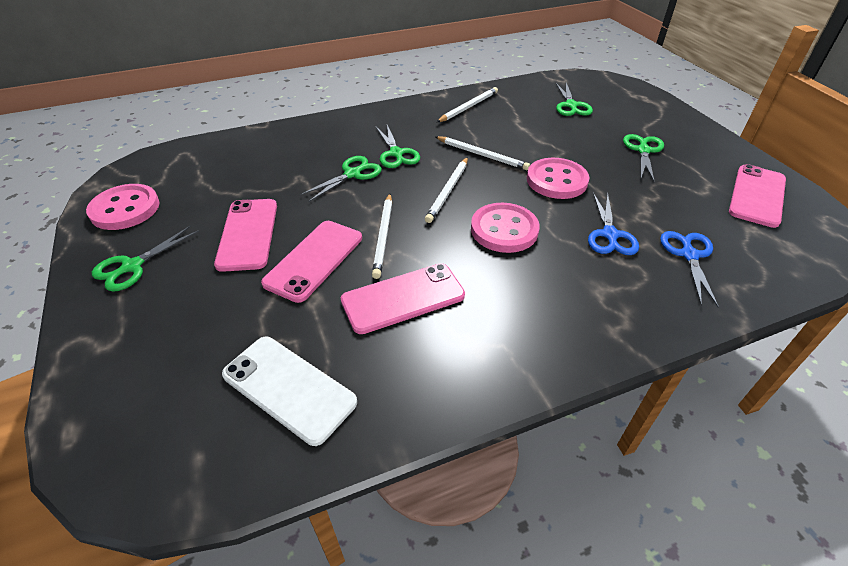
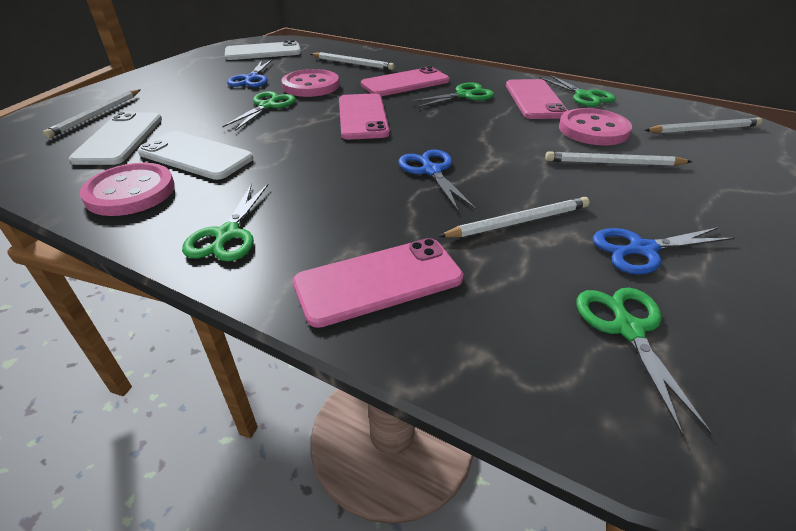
blue scissors: [588,193,639,255] [660,231,719,308] = 2 -> [227,59,273,87] [398,150,476,211] [593,227,734,275] = 3
white pencil: [372,194,392,279] [425,157,468,223] [435,136,530,170] [437,87,498,122] = 4 -> [43,89,141,138] [311,52,395,70] [438,197,590,238] [545,151,692,166] [644,118,762,133] = 5
white phone: [222,337,357,446] = 1 -> [69,112,162,165] [137,131,253,180] [225,40,301,60] = 3

